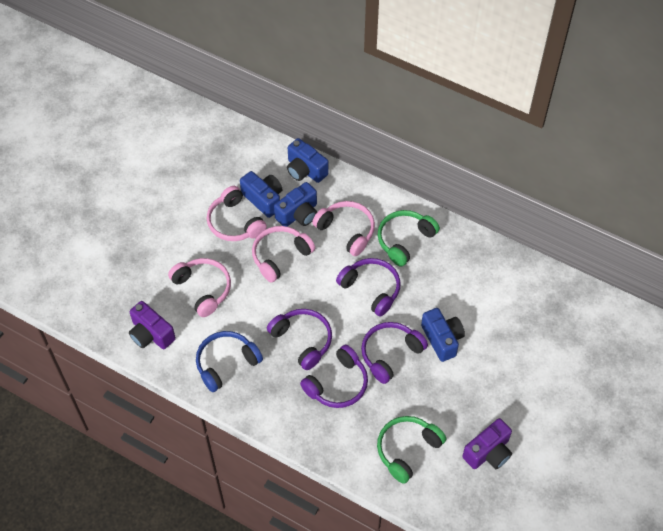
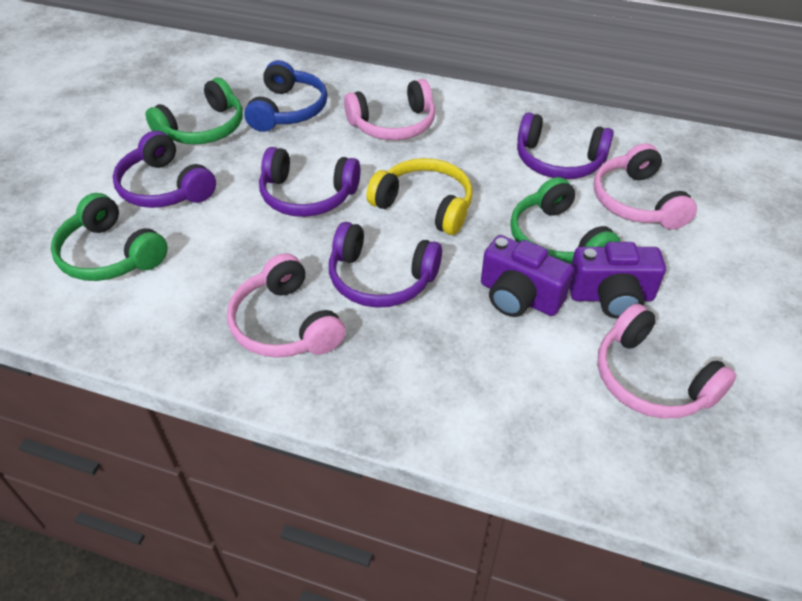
blue camera: [240,171,282,218] [274,182,317,227] [287,138,329,183] [421,308,465,362] = 4 -> none = 0
green headphones: [377,416,446,484] [378,210,440,267] = 2 -> [51,193,168,281] [145,78,243,144] [510,177,620,264] = 3
yellow headphones: none = 0 -> [366,158,473,235] = 1

